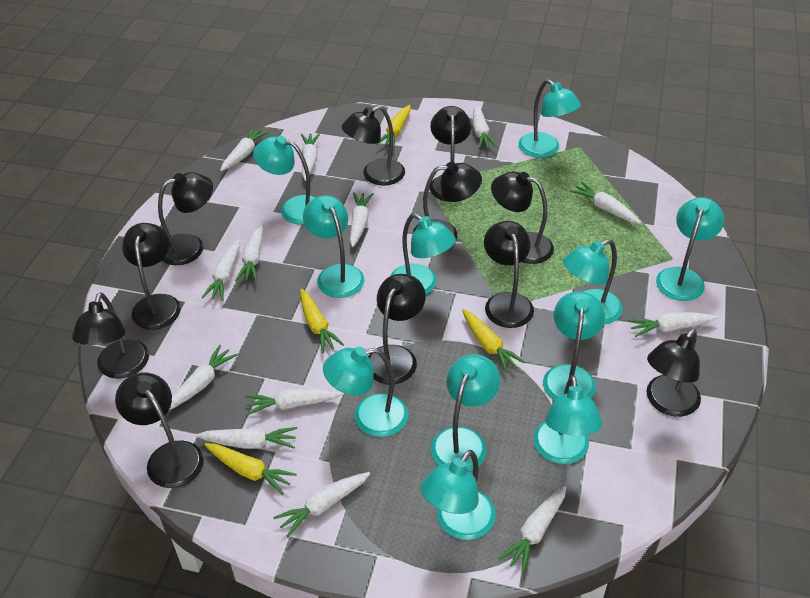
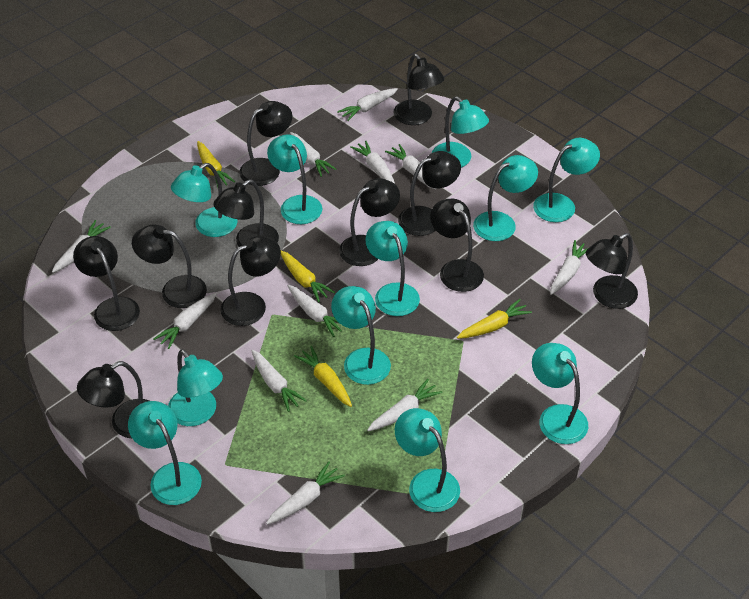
white carrot: [169,345,237,410] [196,427,297,449] [202,240,240,301] [220,127,269,171] [235,223,264,282] [245,388,343,416] [273,472,370,537] [301,133,320,181] [350,192,373,247] [473,105,497,149] [499,486,566,573] [570,182,641,224] [628,312,719,337] = 13 -> [52,220,111,273] [153,293,217,349] [252,350,307,412] [266,462,345,525] [288,285,342,337] [290,132,337,177] [337,88,398,121] [350,140,395,184] [367,379,442,431] [385,144,436,189] [550,240,588,295] = 11

